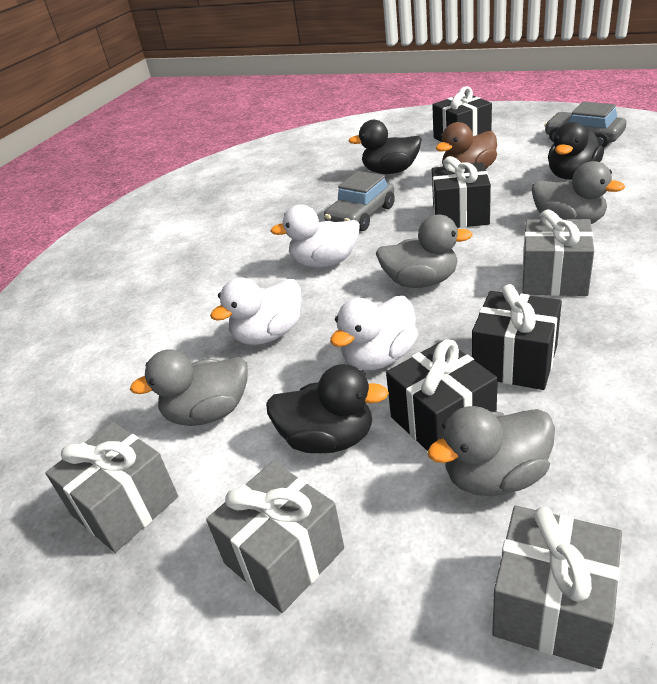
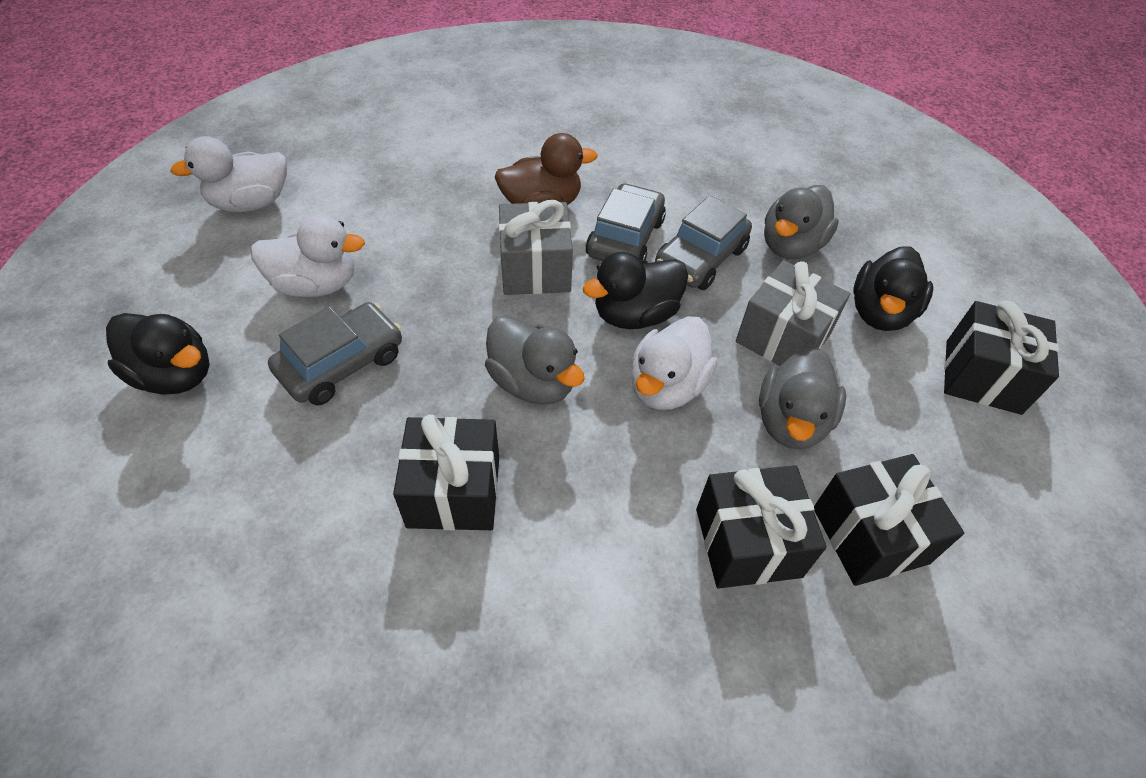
grey car: [324,171,395,231] [544,102,626,147] = 2 -> [268,302,402,406] [586,183,666,261] [655,195,752,290] = 3
grey duck: [130,349,248,426] [376,215,473,288] [427,406,555,496] [531,161,625,224] = 4 -> [485,315,585,405] [759,347,846,450] [764,185,839,259] = 3
grey gift: [45,422,178,553] [206,461,344,613] [492,506,622,669] [522,210,594,296] = 4 -> [499,200,573,295] [736,260,851,366] = 2

